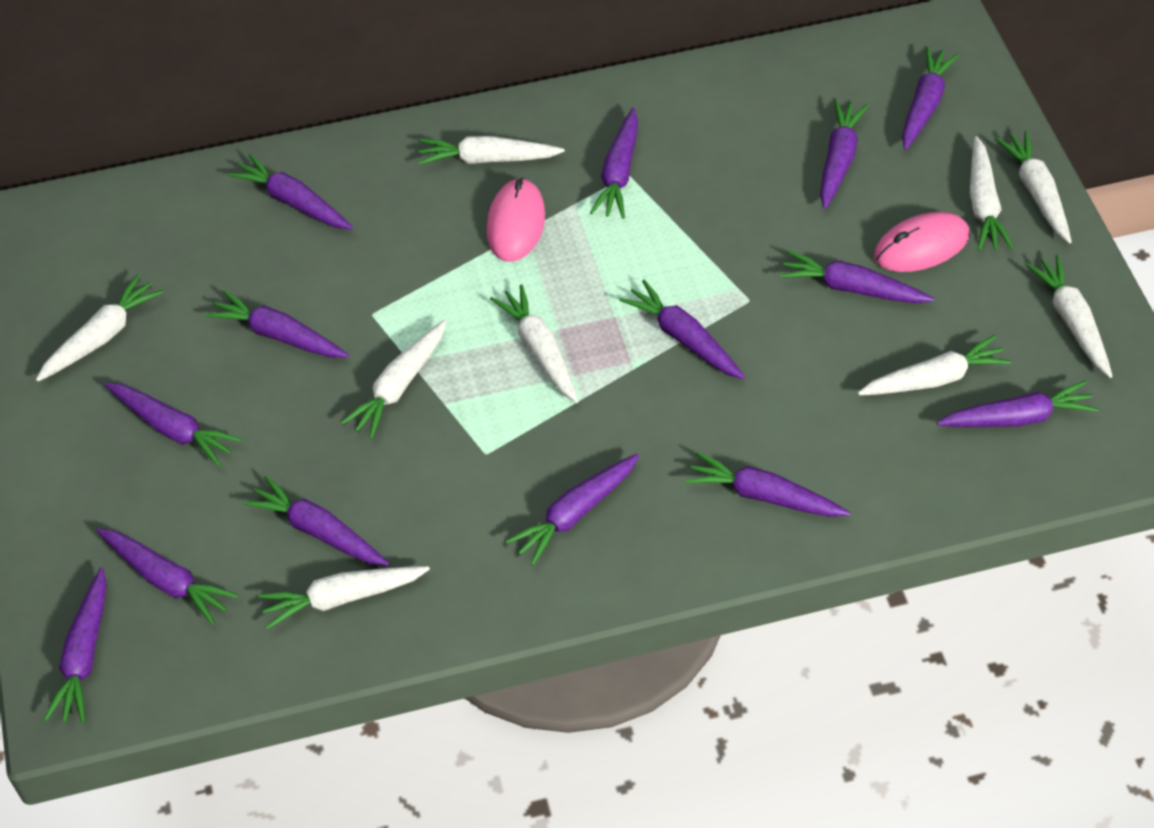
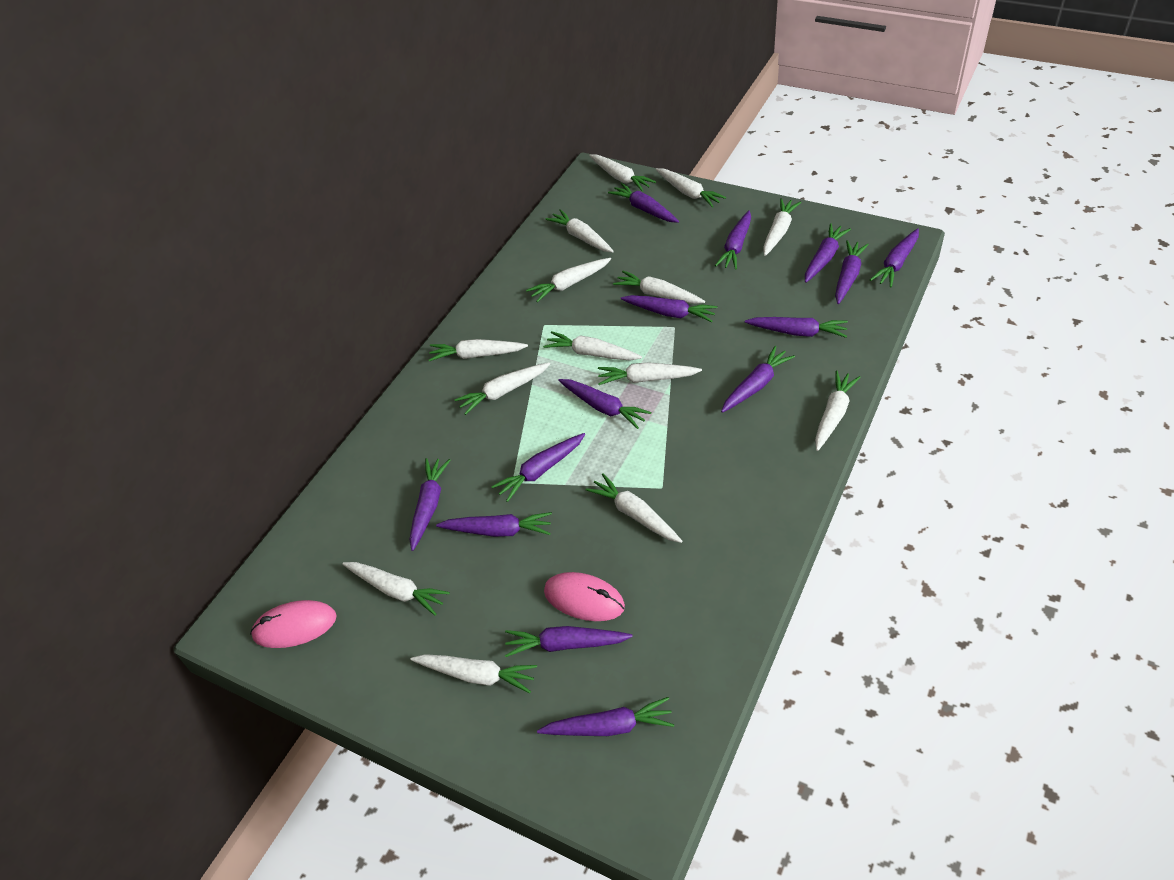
white carrot: [36,274,163,382] [259,566,430,629] [341,320,446,439] [418,136,565,165] [490,284,579,403] [858,335,1011,395] [970,136,1014,251] [995,131,1072,244] [1026,255,1113,378] = 9 -> [342,562,450,616] [410,654,537,693] [429,339,528,361] [454,363,550,415] [526,258,611,303] [543,331,642,360] [545,209,614,252] [586,474,682,543] [589,154,656,192] [598,362,702,385] [613,271,705,304] [656,168,726,208] [763,198,801,256] [815,371,861,451] = 14

